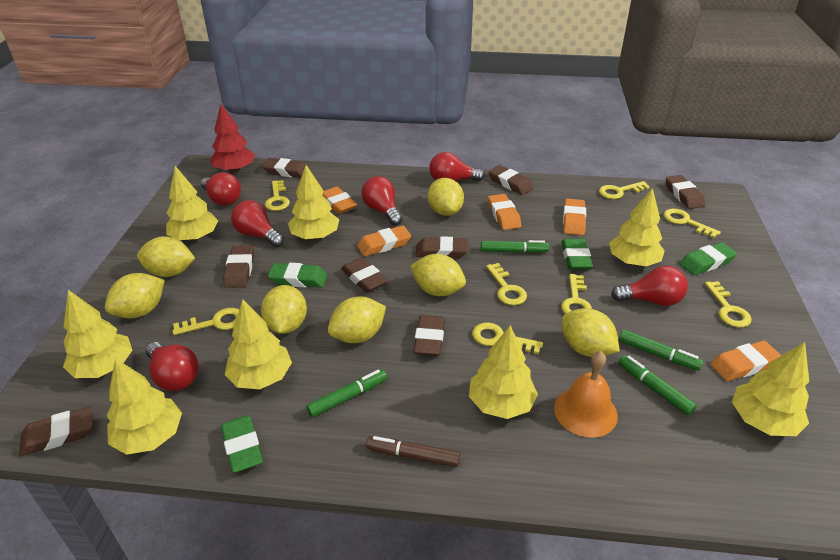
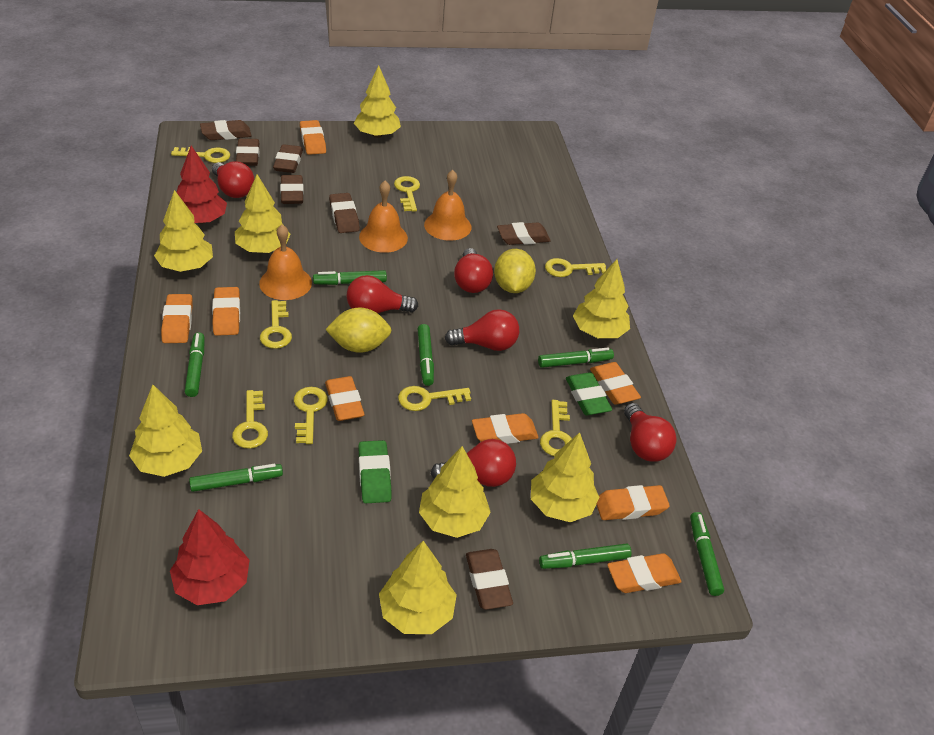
brown eraser: [19,406,93,456] [223,245,254,288] [262,158,310,178] [341,258,388,293] [413,315,445,356] [415,236,469,258] [488,165,534,195] [666,175,705,209] = 8 -> [200,120,252,140] [236,139,260,166] [273,144,303,173] [280,175,304,204] [329,193,360,233] [466,549,513,610] [497,222,551,245] = 7
brown marker: [366,436,460,467] = 1 -> none = 0
green eraser: [221,415,263,473] [268,263,327,288] [561,239,593,270] [679,242,737,275] = 4 -> [358,440,392,503] [566,372,612,415] = 2
green marker: [306,369,387,417] [481,240,549,253] [618,355,697,416] [619,330,703,371] = 4 -> [185,332,204,397] [189,464,283,492] [313,270,387,285] [418,324,434,386] [538,348,614,368] [539,543,631,569] [690,512,724,596] = 7
orange bell: [554,351,618,438] = 1 -> [259,225,312,300] [359,181,408,253] [424,170,471,241] = 3
orange eraser: [323,187,357,214] [357,225,411,256] [488,194,521,230] [563,199,586,235] [711,341,781,381] = 5 -> [161,294,193,343] [212,287,240,336] [300,120,326,155] [325,376,365,421] [472,413,539,444] [590,362,641,405] [596,485,670,520] [607,553,682,593] = 8
red tree: [210,104,255,172] = 1 -> [170,509,250,605] [176,146,227,224] = 2
yellow lemon: [105,273,164,318] [137,236,195,277] [261,285,307,334] [328,296,386,343] [410,254,466,296] [428,178,464,216] [562,308,620,357] = 7 -> [325,307,392,353] [494,249,536,293] = 2

